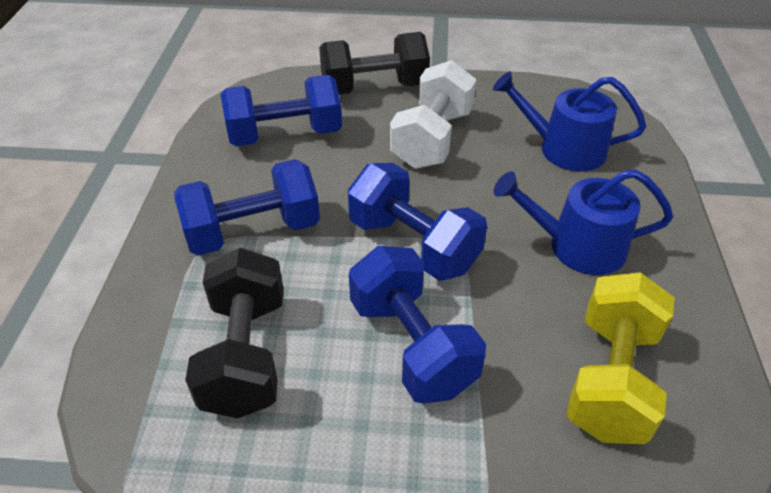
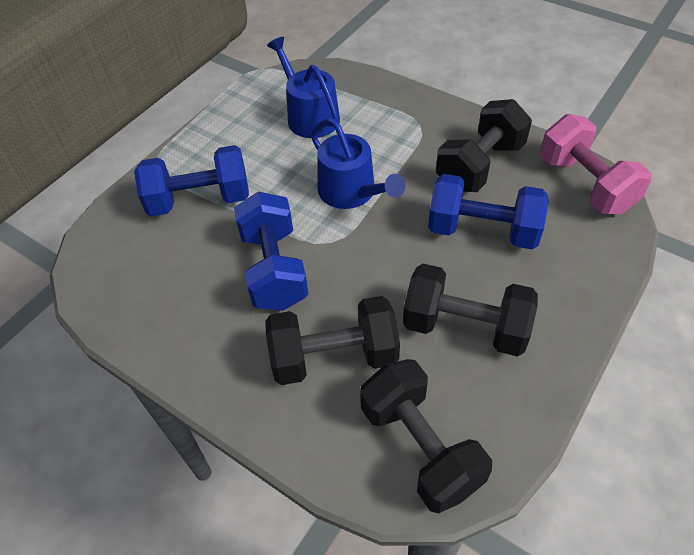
black dumbbell: [185,248,283,419] [319,32,430,95] = 2 -> [265,296,400,385] [360,359,492,514] [403,264,538,357] [436,99,532,192] = 4
blue dumbbell: [174,159,320,256] [221,75,342,146] [348,163,487,281] [349,246,486,404] = 4 -> [134,145,249,216] [234,192,308,311] [428,174,549,249] = 3
pink dumbbell: none = 0 -> [540,114,652,214] = 1
white dumbbell: [390,60,476,169] = 1 -> none = 0
yellow dumbbell: [566,272,675,444] = 1 -> none = 0

